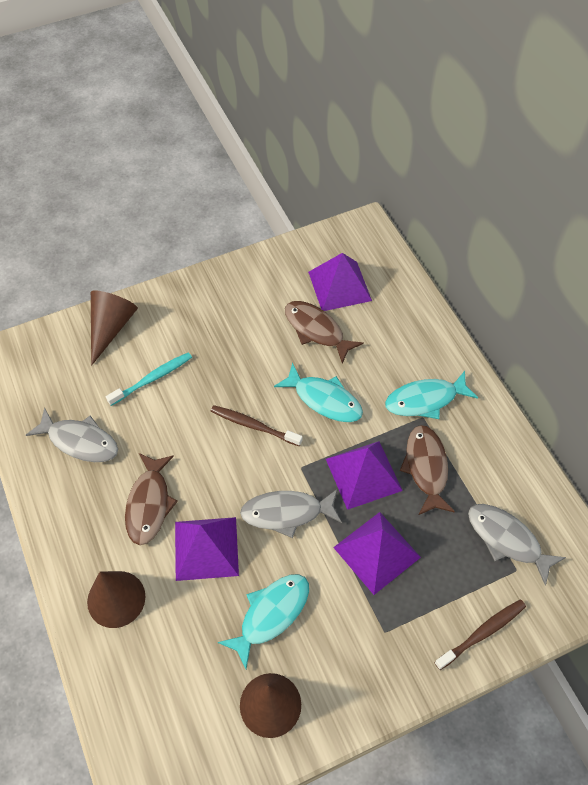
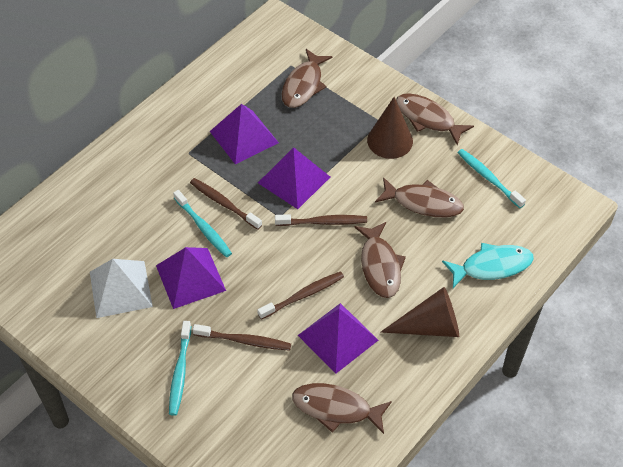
brown cone: [87,571,146,628] [91,290,138,366] [240,673,301,738] = 3 -> [367,97,413,159] [381,287,459,337] = 2
brown fish: [125,453,178,545] [285,301,364,363] [400,425,455,515] = 3 -> [282,49,332,108] [292,383,392,434] [354,222,406,298] [375,177,464,218] [396,93,474,145] = 5
brown toothbrush: [210,405,303,446] [434,599,526,670] = 2 -> [190,178,262,230] [193,324,291,351] [257,271,344,320] [275,214,367,226] = 4
grey fish: [26,407,118,462] [240,489,342,538] [468,504,566,586] = 3 -> none = 0
turquoise fish: [218,574,309,669] [274,363,363,422] [385,371,478,419] = 3 -> [442,243,534,288] = 1
turquoise toothbrush: [106,352,192,406] = 1 -> [169,321,191,416] [173,190,232,257] [458,149,526,208] = 3
white pyramid: none = 0 -> [90,259,153,318] = 1

